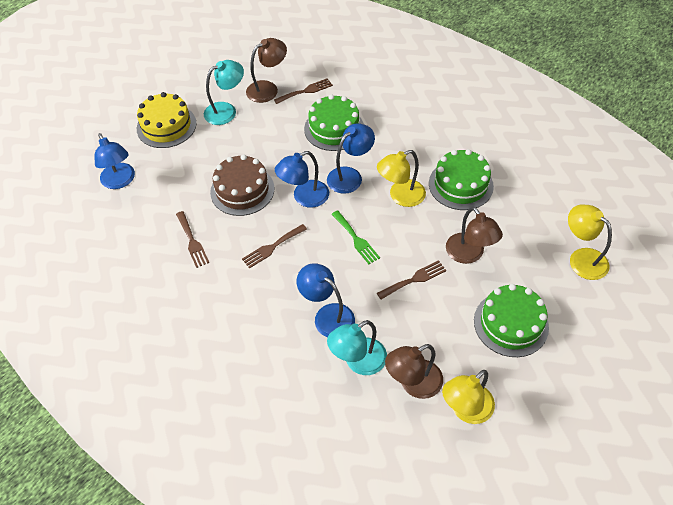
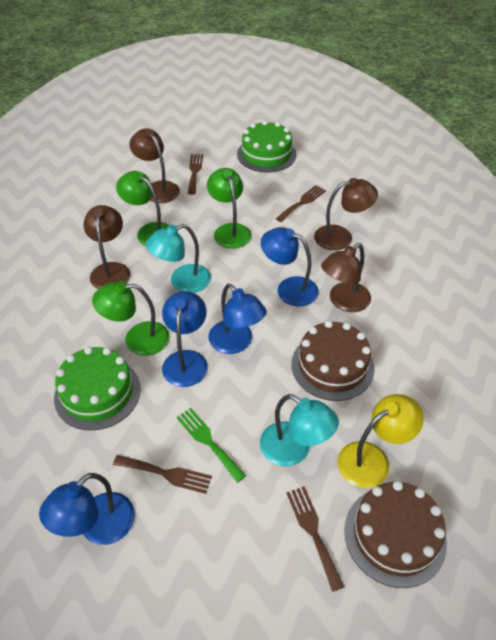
brown cake: [210,154,274,216] = 1 -> [292,321,374,401] [344,481,447,588] = 2
brown lamp: [246,38,287,103] [385,344,443,399] [446,207,503,264] = 3 -> [83,205,130,289] [129,128,180,203] [314,178,378,251] [321,243,371,312] = 4
green cake: [304,94,364,151] [429,149,494,210] [474,284,549,357] = 3 -> [54,347,141,430] [237,120,296,172] = 2
green lamp: none = 0 -> [92,281,170,356] [116,171,169,246] [207,168,252,249] = 3
yellow cake: [137,92,196,148] = 1 -> none = 0
yellow lamp: [377,150,426,207] [442,370,495,424] [568,205,612,280] = 3 -> [338,394,424,488] = 1

